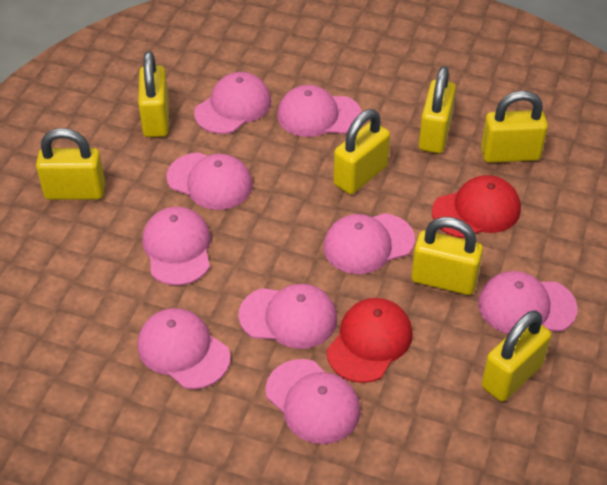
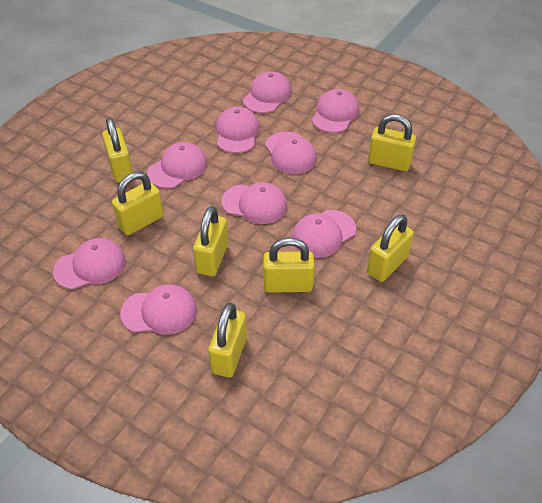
red cap: [327,298,413,383] [432,175,521,238] = 2 -> none = 0

